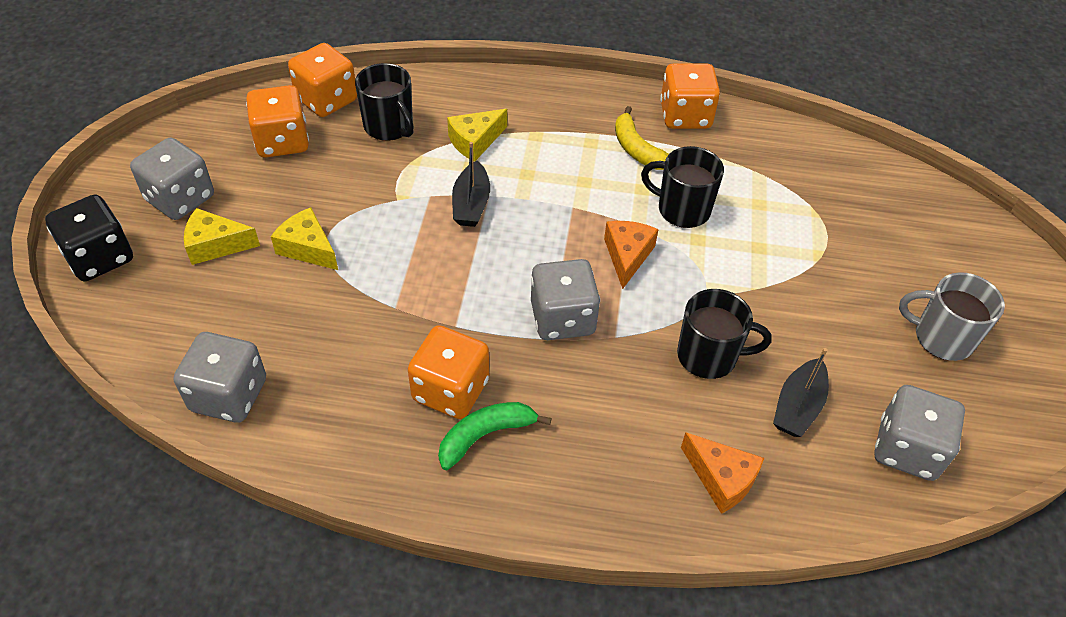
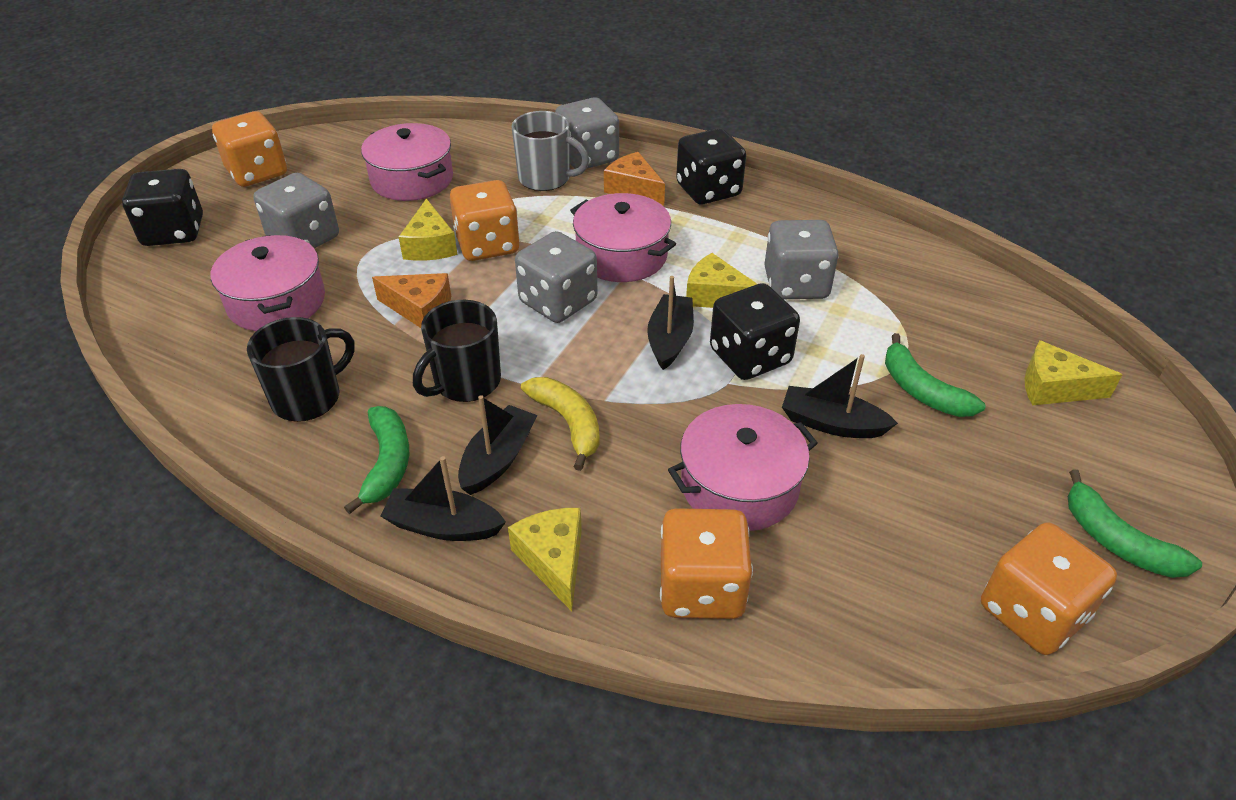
black boat: [452,142,490,227] [773,348,829,437] = 2 -> [380,456,506,541] [458,395,537,495] [647,276,694,370] [782,354,898,438] = 4
black dice: [45,195,133,281] = 1 -> [122,169,203,246] [676,128,746,204] [710,283,800,380] = 3
black mug: [355,63,414,141] [641,146,724,228] [677,289,772,379] = 3 -> [247,317,355,422] [413,300,501,402] = 2
green banana: [438,402,552,470] = 1 -> [344,406,409,514] [885,333,985,417] [1068,469,1202,578] = 3
pink pot: none = 0 -> [211,235,325,331] [361,123,453,201] [570,193,676,282] [668,404,818,531] = 4
yellow cheese: [184,208,260,265] [271,207,338,270] [447,109,507,162] = 3 -> [399,198,458,261] [508,508,582,611] [686,253,757,308] [1025,340,1123,405] = 4

